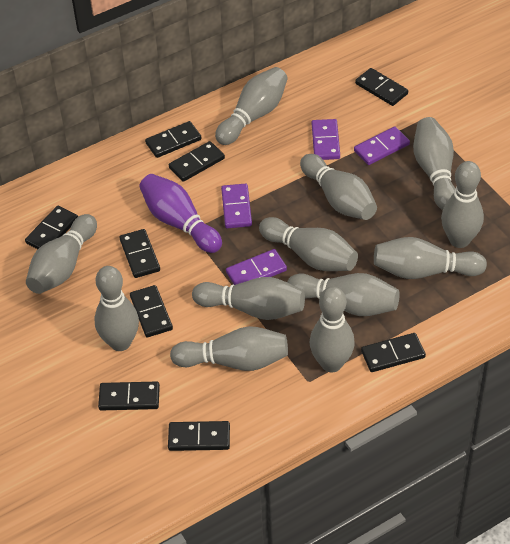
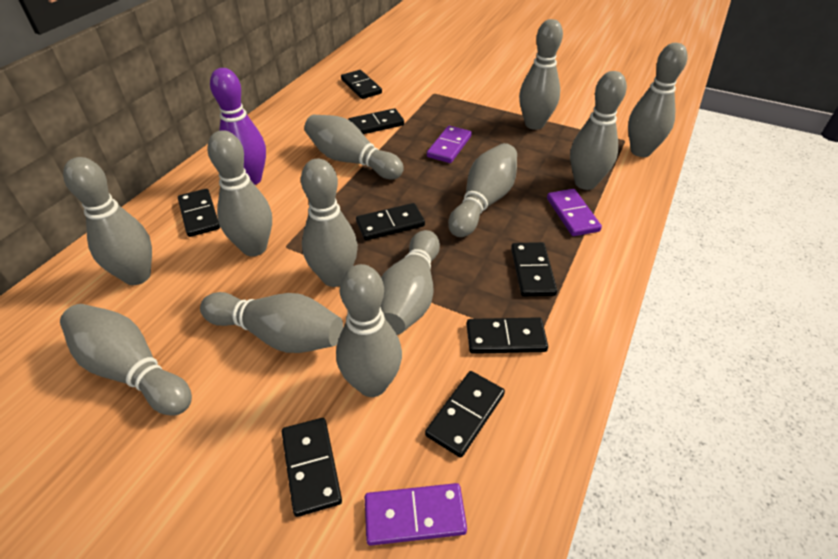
black domino: [25,206,78,249] [98,382,160,410] [119,229,160,278] [130,285,173,337] [145,121,201,158] [168,421,230,451] [169,141,225,182] [355,68,408,106] [361,333,426,372] = 9 -> [178,189,220,237] [282,418,342,517] [341,70,382,99] [348,108,404,134] [356,203,425,240] [425,371,505,458] [467,317,548,354] [511,242,557,297] = 8
purple domino: [221,184,252,228] [226,249,287,285] [312,119,340,160] [354,127,410,165] = 4 -> [365,483,467,546] [427,126,472,163] [547,189,602,236] = 3

